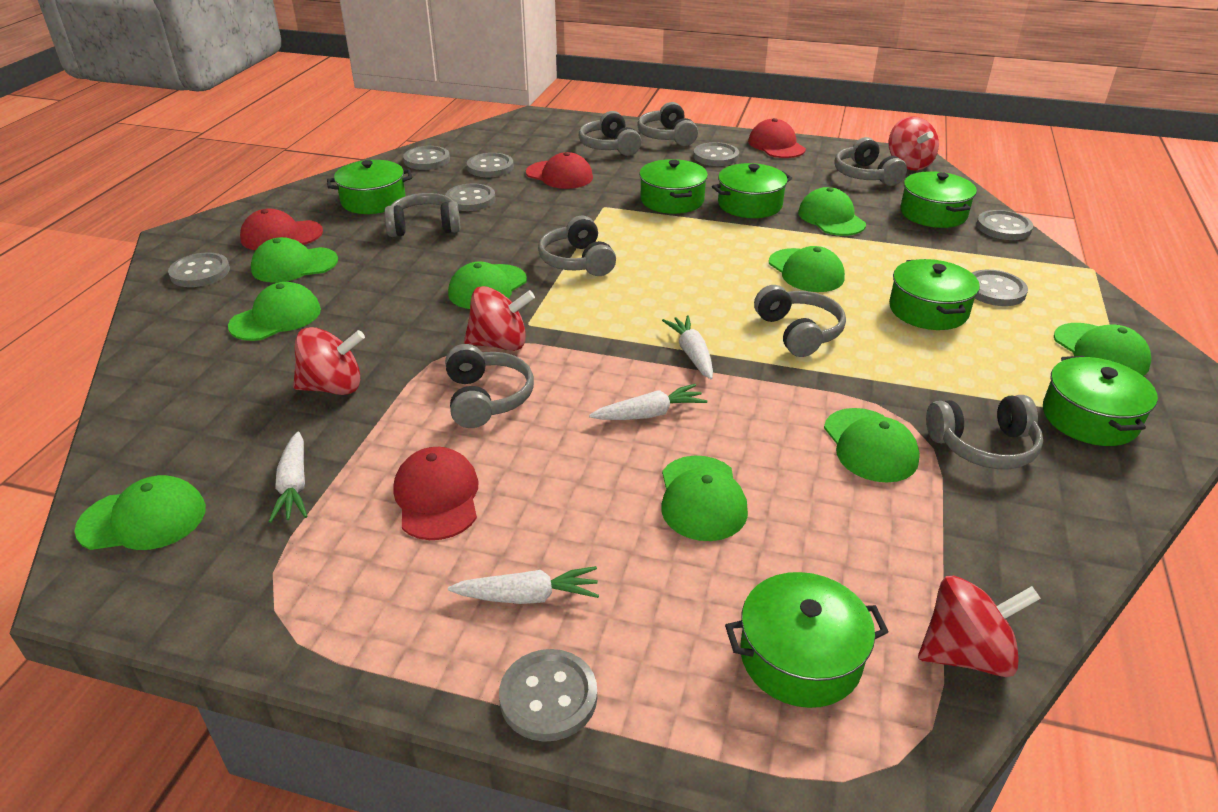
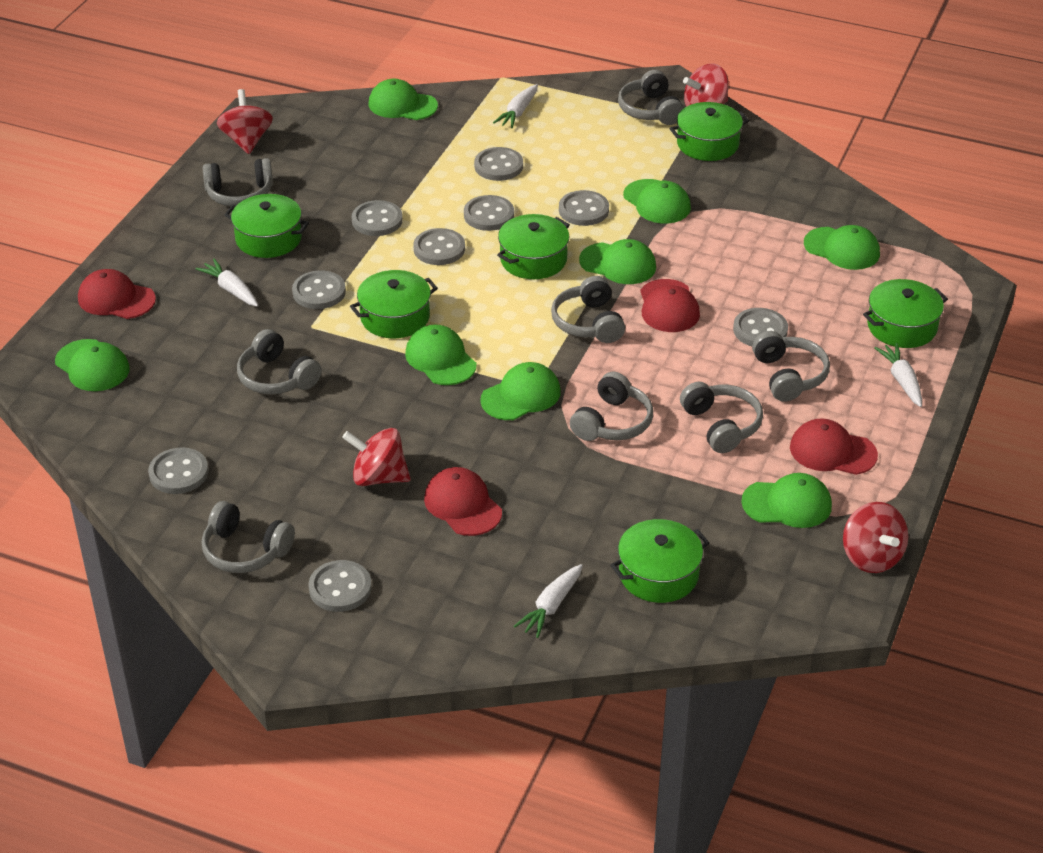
green cap: [75,475,206,550] [228,282,321,341] [251,237,338,283] [448,262,527,309] [661,456,748,541] [769,246,845,292] [798,187,866,236] [824,408,920,482] [1054,323,1151,376] = 9 -> [55,339,130,391] [369,79,438,120] [405,325,477,385] [480,362,561,420] [579,239,656,284] [623,179,691,224] [741,473,832,528] [804,225,880,270] = 8
green pot: [327,160,412,214] [639,159,708,214] [712,163,792,218] [725,572,888,708] [889,259,980,330] [900,171,977,228] [1043,356,1158,446] = 7 -> [225,194,309,258] [350,270,438,338] [497,214,570,279] [610,519,709,603] [670,102,749,161] [863,279,948,348] = 6
grey button: [168,252,230,287] [403,146,450,170] [445,183,495,211] [467,153,514,177] [499,649,597,742] [693,142,739,166] [972,270,1028,306] [976,210,1033,240] = 8 -> [148,447,208,494] [292,270,346,309] [308,560,372,612] [352,200,403,236] [413,228,465,265] [464,195,514,231] [474,147,523,181] [559,190,609,226] [733,308,788,346] = 9

